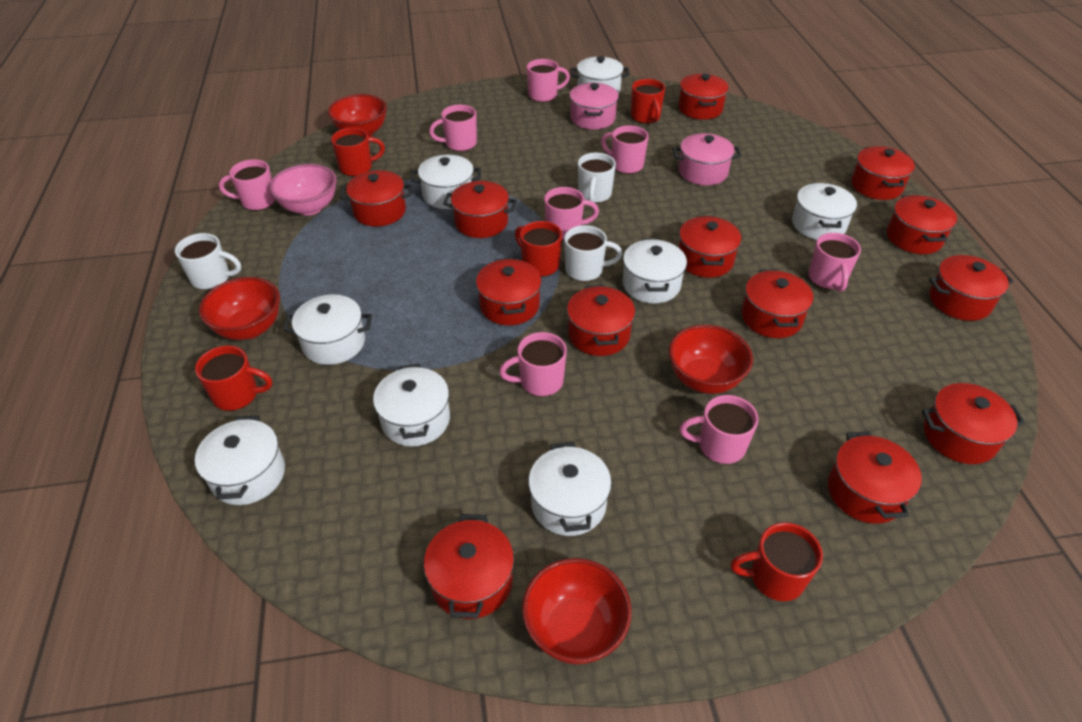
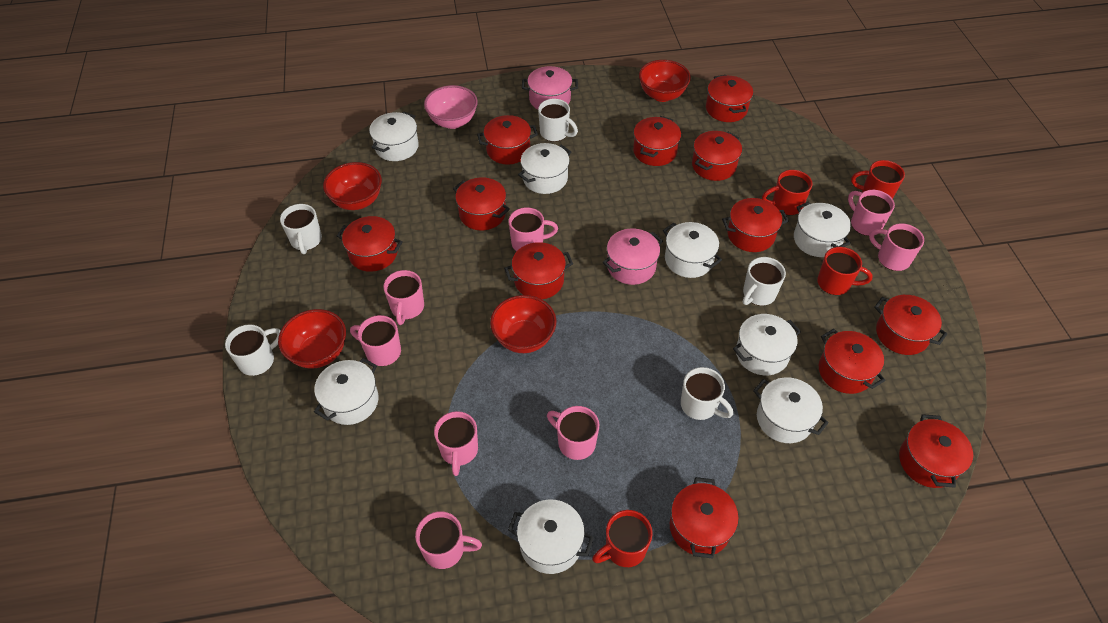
red mug: [195,345,272,411] [331,128,385,177] [515,221,562,277] [631,79,665,124] [730,522,823,601] = 5 -> [592,510,653,567] [762,170,812,215] [817,247,873,295] [851,160,905,199] = 4
red pot: [339,170,412,227] [424,514,514,619] [443,181,517,238] [476,258,542,325] [567,285,635,356] [678,74,729,120] [679,216,741,278] [741,269,813,338] [828,431,922,524] [851,146,915,200] [887,195,957,254] [921,383,1025,464] [929,255,1014,321] = 13 -> [337,216,403,272] [453,177,510,230] [477,115,538,165] [504,242,573,299] [633,116,681,166] [670,477,739,559] [692,131,742,181] [706,75,753,122] [722,198,789,252] [819,329,885,394] [874,295,947,355] [899,414,973,488] = 12
white mug: [175,233,241,290] [564,225,622,282] [578,153,616,203] = 3 -> [225,324,281,376] [280,204,322,254] [538,99,578,142] [681,367,733,420] [743,257,786,306] = 5

